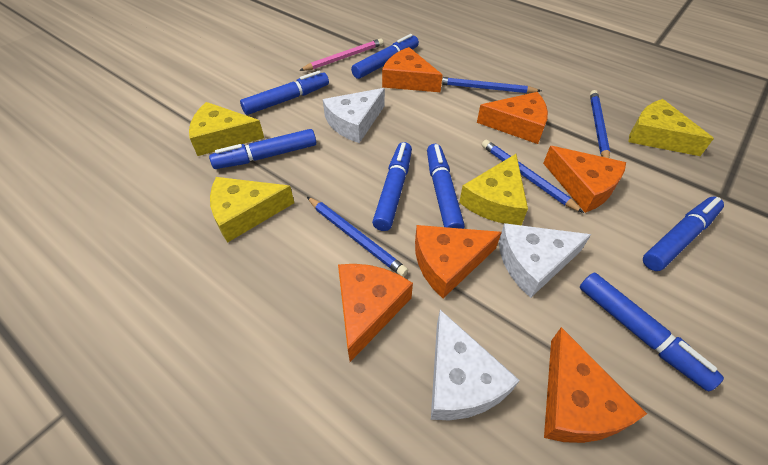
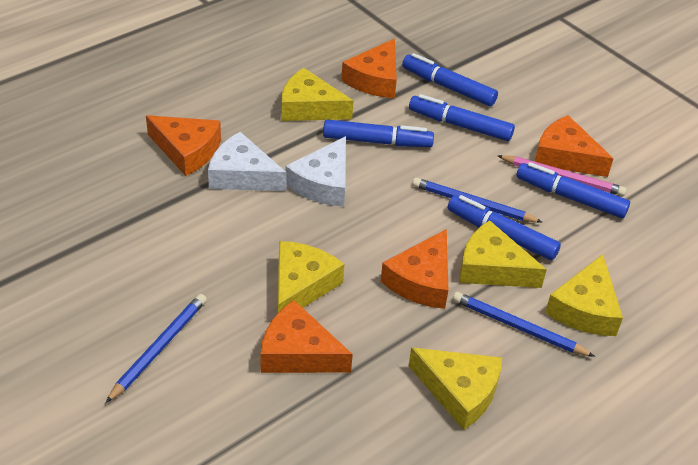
blue marker: [209,129,316,169] [240,71,329,115] [351,34,419,79] [372,142,412,231] [427,144,465,229] [580,272,724,391] [643,197,724,271] = 7 -> [323,119,434,147] [402,53,498,106] [409,94,515,141] [448,195,561,260] [516,162,630,218] = 5
blue pencil: [307,197,408,277] [442,77,541,93] [482,140,584,213] [590,90,610,158] = 4 -> [106,294,207,403] [412,177,542,223] [453,292,595,357] = 3
orange cheese: [338,264,413,362] [382,47,443,92] [415,225,502,298] [477,92,548,144] [543,146,626,213] [544,327,647,443] = 6 -> [146,115,221,176] [260,300,353,373] [341,39,397,98] [381,229,448,309] [535,115,614,177] = 5
white cheese: [323,88,385,143] [431,310,520,420] [499,223,591,298] = 3 -> [208,132,287,191] [285,136,346,207] = 2
yellow cheese: [189,102,264,156] [210,177,294,243] [459,154,528,225] [628,99,714,156] = 4 -> [278,241,344,313] [281,68,353,121] [409,347,502,430] [459,220,547,288] [545,254,623,336] = 5

